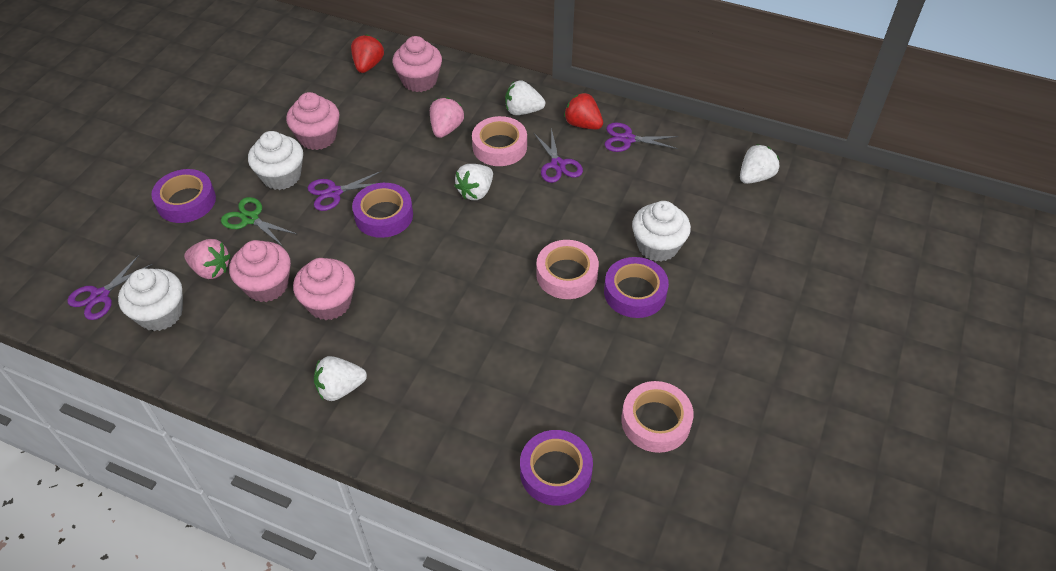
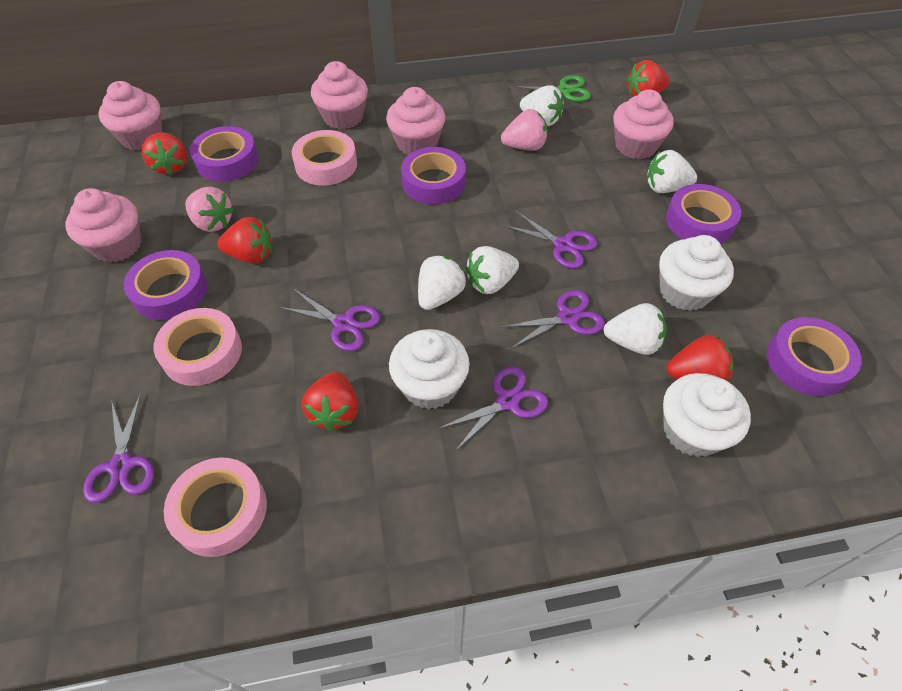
pink cupcake: [229,240,291,302] [286,92,339,150] [293,258,355,320] [393,36,442,92] = 4 -> [65,188,142,263] [98,81,163,150] [311,61,368,129] [386,87,445,155] [613,89,674,159] = 5
purple scissors: [67,255,152,320] [308,171,382,211] [534,128,583,183] [605,123,678,152] = 4 -> [83,393,154,503] [279,289,380,351] [438,367,548,451] [500,290,605,348] [504,211,597,269] = 5
purple tape: [151,169,216,223] [352,183,413,238] [520,430,593,506] [604,257,669,318] = 4 -> [124,250,207,320] [190,126,258,182] [401,147,466,204] [666,184,741,244] [767,317,862,396] = 5
red strawberry: [351,34,384,73] [564,93,603,129] = 2 -> [142,133,187,175] [217,217,272,264] [302,371,358,432] [627,60,670,97] [667,335,733,382] = 5
white strawberry: [314,356,367,401] [454,164,493,200] [505,80,545,115] [740,144,780,184] = 4 -> [418,255,466,310] [465,246,519,294] [520,85,564,126] [603,303,667,355] [647,150,697,193] = 5

